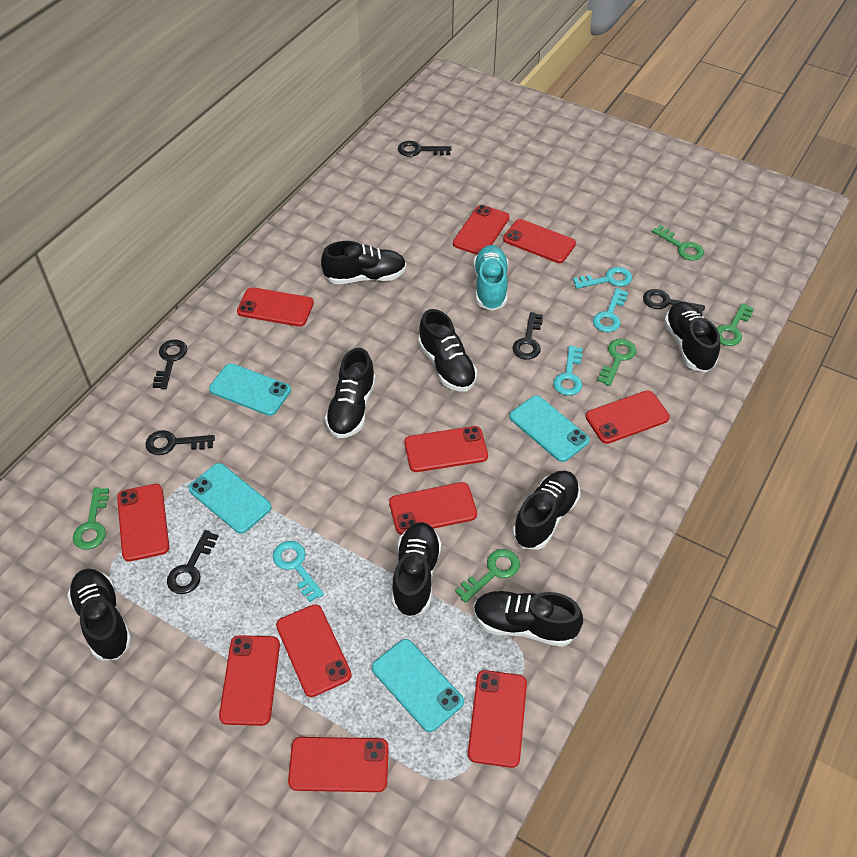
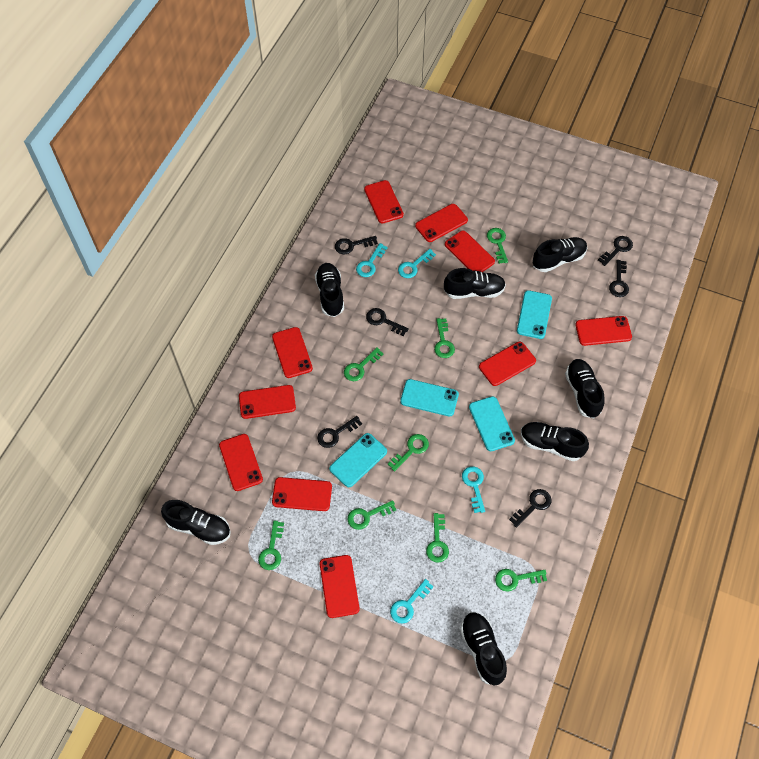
black shoe: [67,568,132,660] [321,241,406,284] [325,348,376,438] [392,522,441,617] [418,309,477,392] [473,591,583,647] [513,470,580,550] [664,302,720,372] = 8 -> [161,500,231,545] [315,263,344,317] [444,268,506,299] [460,612,507,685] [521,422,589,461] [533,237,587,272] [565,359,604,418] = 7
green key: [73,487,109,550] [455,549,520,603] [598,339,636,386] [652,225,704,261] [717,303,754,346] = 5 -> [258,520,284,570] [344,348,384,381] [347,500,396,530] [388,434,429,472] [426,513,449,563] [434,318,455,358] [487,228,508,264] [495,569,547,592] = 8
red phone: [117,484,169,561] [219,635,280,726] [237,287,314,327] [276,604,352,697] [288,737,389,792] [389,482,477,535] [404,426,488,472] [453,205,509,255] [468,670,527,768] [503,219,576,263] [586,390,670,444] = 11 -> [219,434,263,491] [239,385,296,419] [272,327,313,378] [272,477,332,511] [320,555,360,618] [364,180,404,223] [415,204,468,242] [445,231,495,272] [479,342,536,386] [575,316,632,346] = 10
turquoise shoe: [473,245,508,311] = 1 -> none = 0

